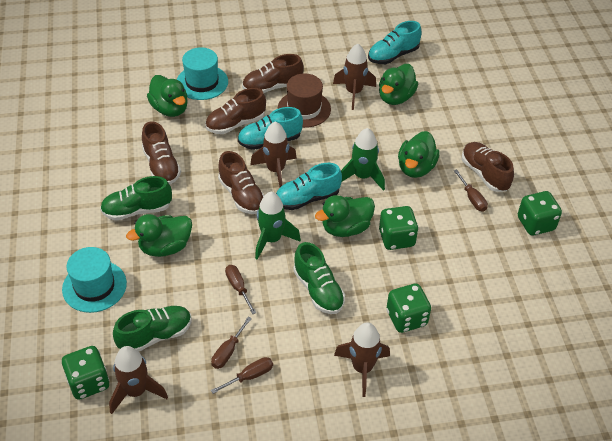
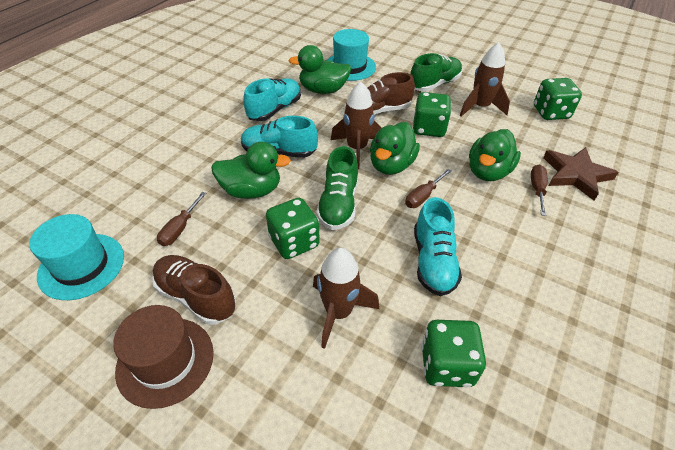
brown rocket: [109,346,168,414] [250,121,297,187] [333,44,376,110] [334,323,390,397] = 4 -> [313,248,379,349] [331,81,381,169] [460,42,510,117] = 3
brown screwdriver: [211,317,252,369] [211,357,273,394] [225,265,256,314] [454,169,488,212] = 4 -> [157,192,207,246] [405,169,451,208] [531,164,548,216] = 3
brown shoe: [142,121,181,185] [205,88,266,134] [218,151,265,214] [242,54,304,93] [462,142,514,192] = 5 -> [152,255,236,325] [345,72,415,115] = 2
brown star: none = 0 -> [543,147,619,201] = 1
green duck: [126,214,192,257] [147,75,188,117] [315,195,375,237] [379,64,418,105] [398,131,440,178] = 5 -> [211,142,291,199] [288,45,352,94] [370,122,420,175] [469,129,521,181] = 4
green rocket: [255,192,301,260] [341,128,385,191] = 2 -> none = 0
green shoe: [100,176,172,221] [113,306,191,352] [293,242,345,314] = 3 -> [316,146,358,230] [410,53,462,92] = 2

